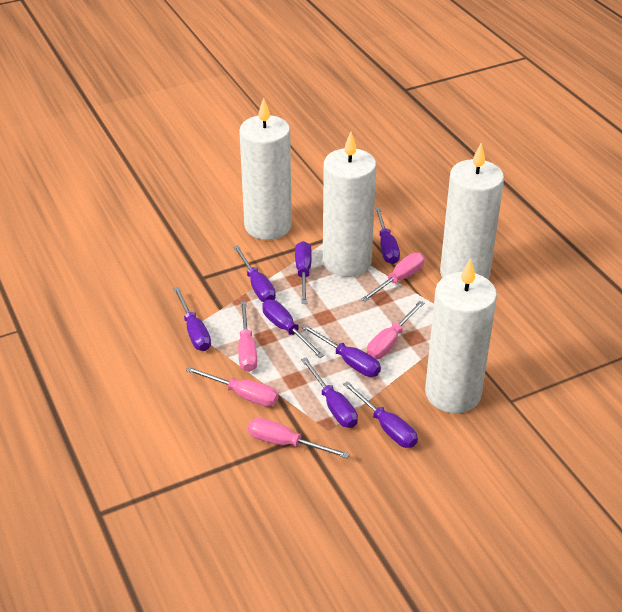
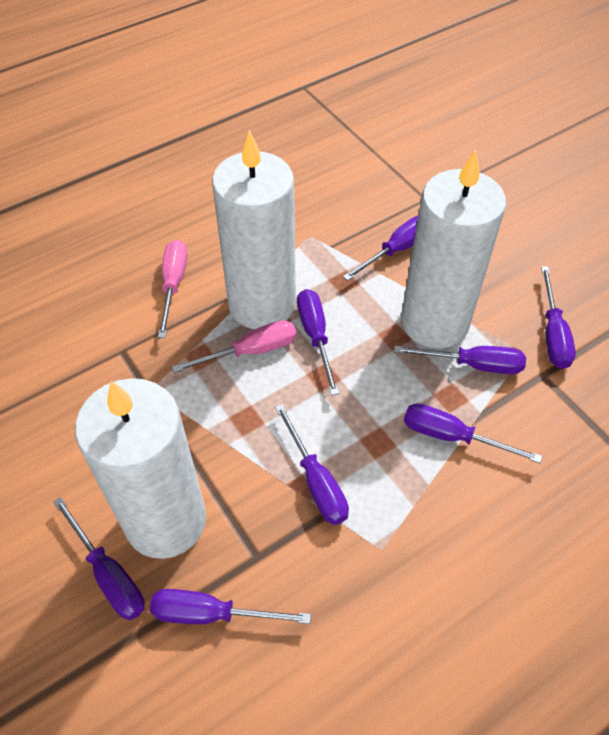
pink screwdriver: [186,366,279,407] [238,301,257,372] [248,418,350,458] [361,253,425,302] [367,301,424,359] = 5 -> [158,240,187,338] [172,320,297,373] = 2
white candle: [239,98,292,240] [323,132,376,277] [425,258,497,413] [440,143,504,279] = 4 -> [75,378,206,559] [212,130,296,329] [401,150,506,348] = 3

